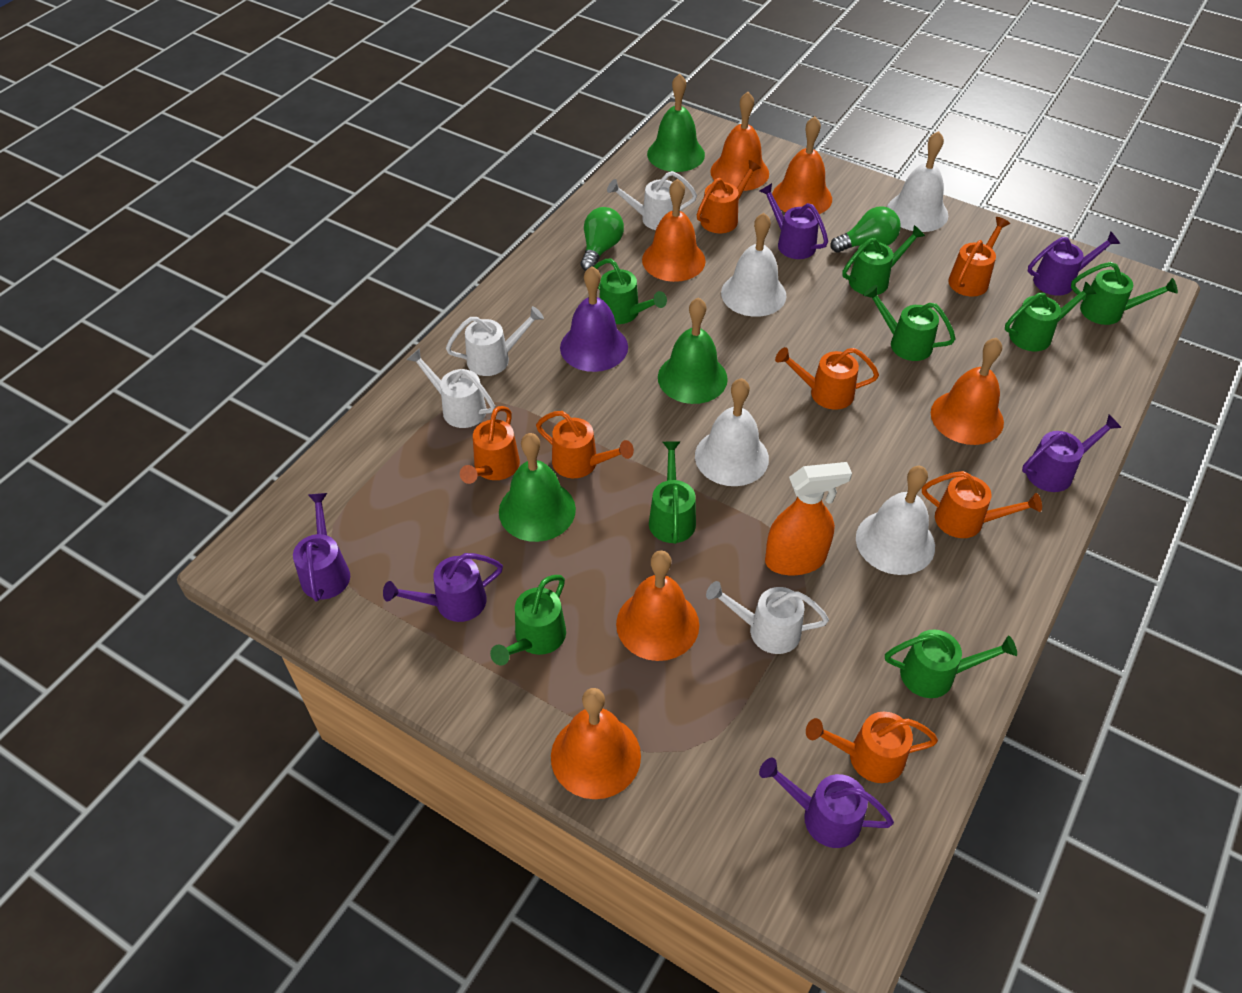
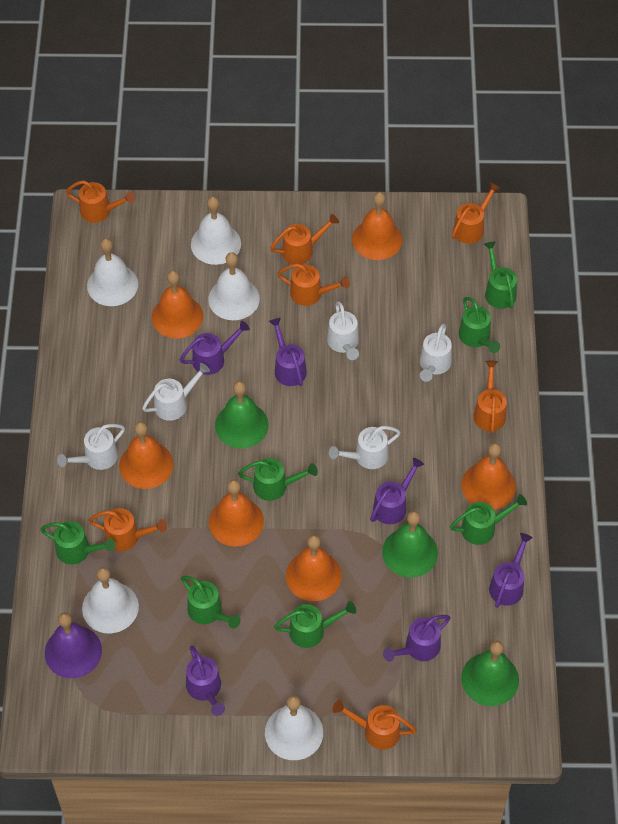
green light bulb: [581,207,624,271] [830,206,901,253] = 2 -> none = 0
green watering can: [490,575,566,665] [593,259,667,324] [649,441,696,544] [842,225,925,295] [863,285,956,361] [885,630,1017,698] [1005,281,1097,351] [1071,262,1178,325] = 8 -> [40,521,116,564] [181,576,240,628] [238,458,318,501] [274,601,356,648] [450,494,527,545] [459,297,500,353] [484,241,517,309] = 7
orange spray bottle: [765,462,852,575] = 1 -> none = 0
white bell: [695,378,769,486] [721,213,787,317] [856,466,935,575] [887,131,948,232] = 4 -> [82,567,139,633] [87,238,138,306] [191,197,241,265] [208,252,260,320] [265,695,323,760] = 5
white watering can: [407,348,495,428] [446,306,544,376] [607,171,697,230] [706,581,829,654] = 4 -> [57,424,125,470] [142,363,210,421] [327,301,359,360] [329,426,400,469] [420,323,452,382] = 5

